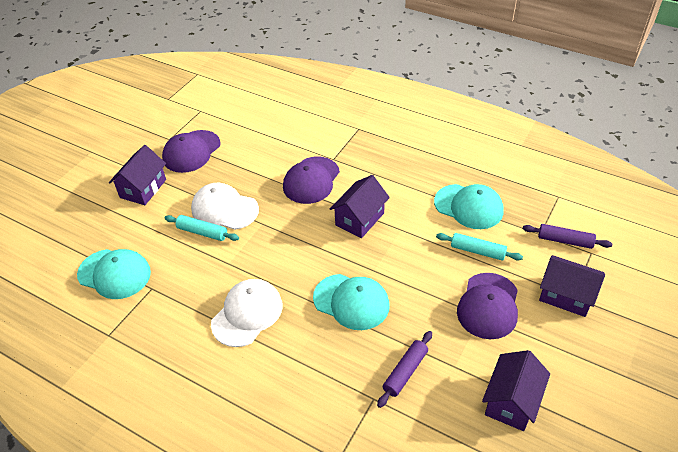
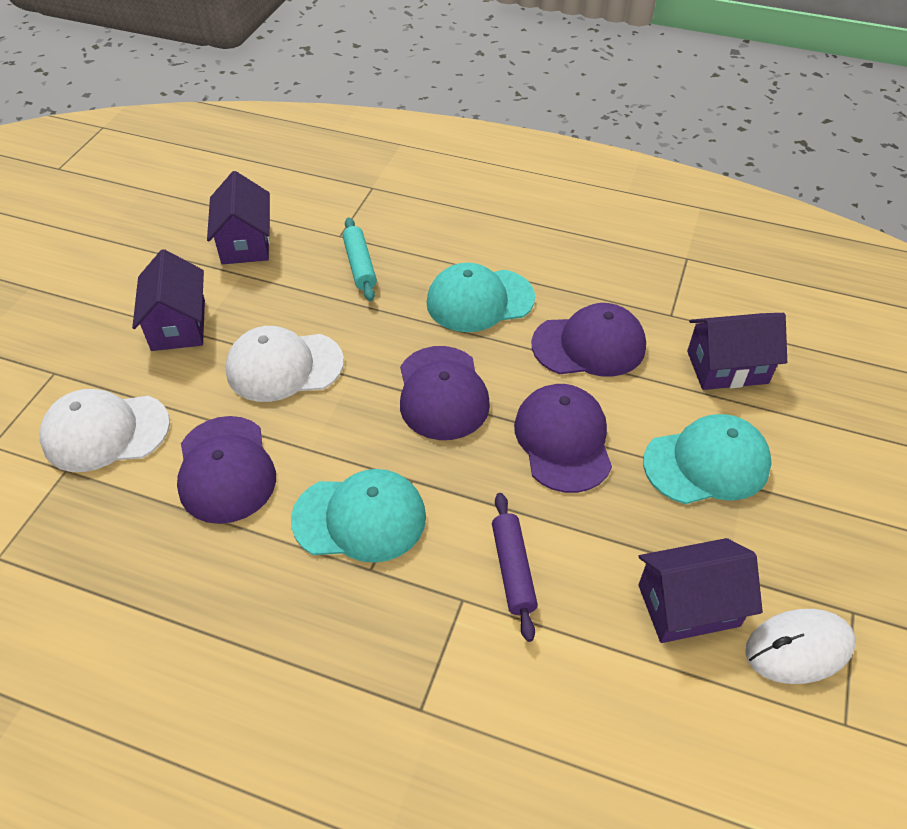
purple cap: [162,130,221,173] [283,157,340,204] [457,273,518,339] = 3 -> [177,416,276,524] [400,346,490,440] [514,384,612,493] [532,303,646,377] = 4
purple rolling pin: [377,331,432,408] [523,224,612,249] = 2 -> [492,493,538,642] = 1
turquoise rolling pin: [164,215,239,241] [436,233,523,261] = 2 -> [342,218,377,301] = 1
white mouse: none = 0 -> [745,609,856,684] = 1

